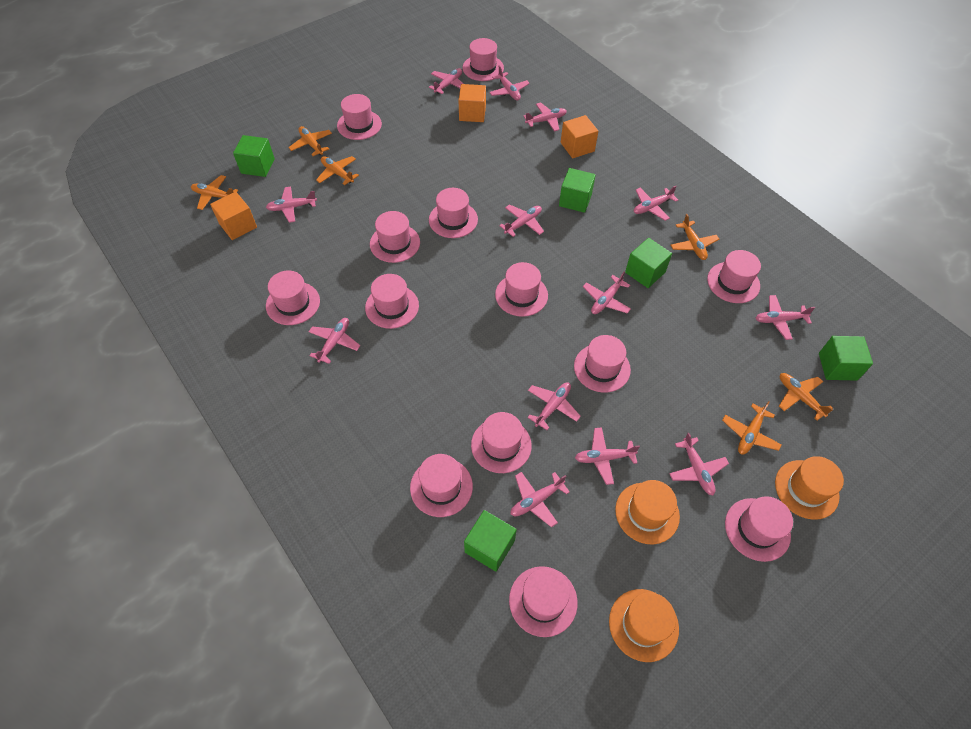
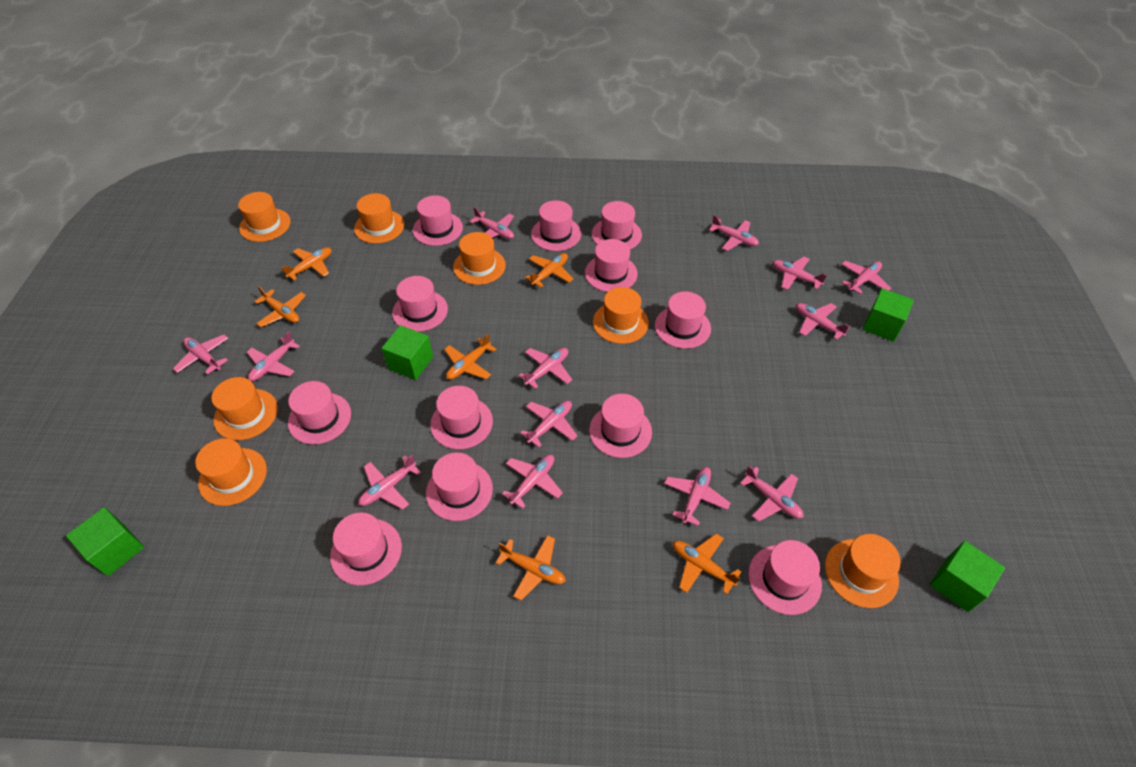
green cube: [233,135,275,177] [464,510,517,572] [559,168,596,213] [625,238,672,288] [819,336,873,381] = 5 -> [66,507,144,576] [381,325,433,380] [863,288,914,342] [929,541,1005,612] = 4
orange cube: [210,192,257,240] [459,84,486,122] [561,115,598,158] = 3 -> none = 0
orange hat: [609,589,679,662] [615,480,680,544] [775,456,844,520] = 3 -> [195,438,267,506] [211,377,278,440] [238,192,291,242] [354,193,405,244] [453,232,506,285] [593,287,649,344] [825,534,901,608] = 7
pink hat: [266,271,320,325] [337,94,382,140] [365,274,419,329] [370,211,420,263] [410,454,473,517] [429,188,478,238] [463,38,504,81] [471,412,532,473] [495,262,548,317] [509,566,578,637] [574,335,631,393] [707,250,761,303] [725,496,793,562] = 13 -> [288,381,351,444] [330,513,402,585] [392,276,448,332] [413,195,463,246] [426,453,493,521] [430,386,493,449] [531,200,581,251] [585,239,638,292] [589,394,652,458] [592,201,642,249] [655,292,711,349] [748,540,822,615] = 12

